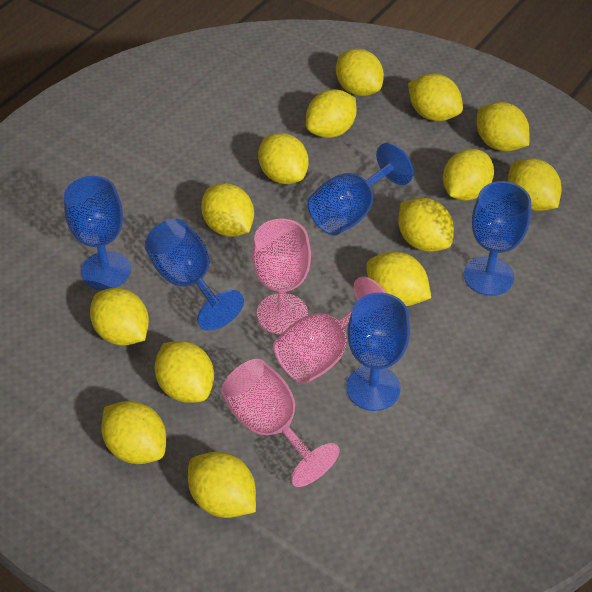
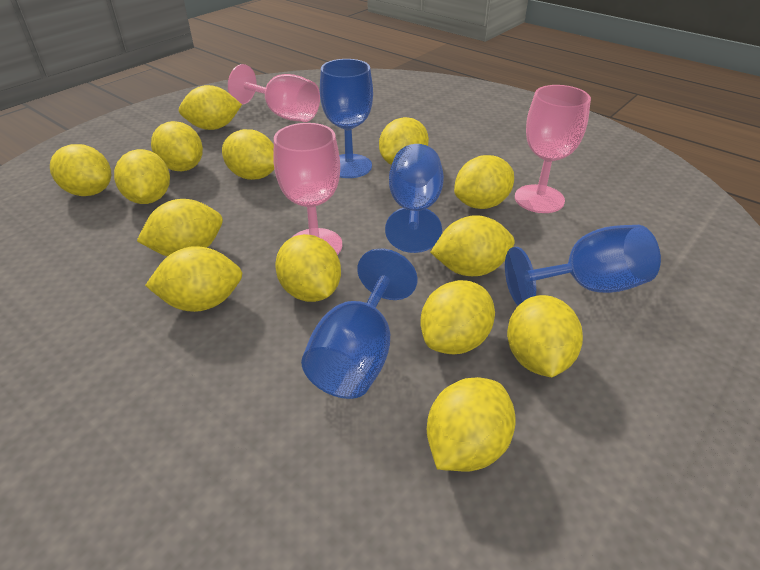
blue goblet: [64,176,131,290] [145,219,244,331] [307,143,413,236] [346,292,410,411] [464,181,531,296] = 5 -> [301,248,418,399] [320,59,373,178] [385,144,444,253] [505,225,661,306] = 4

